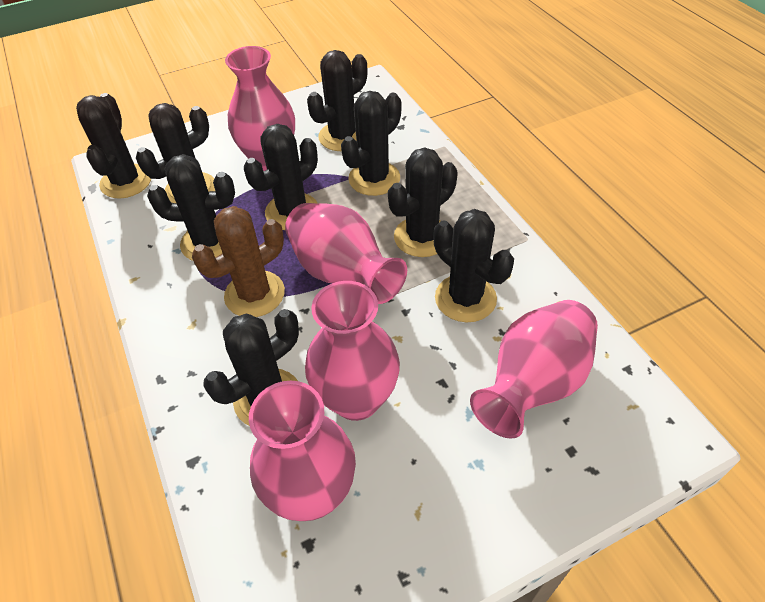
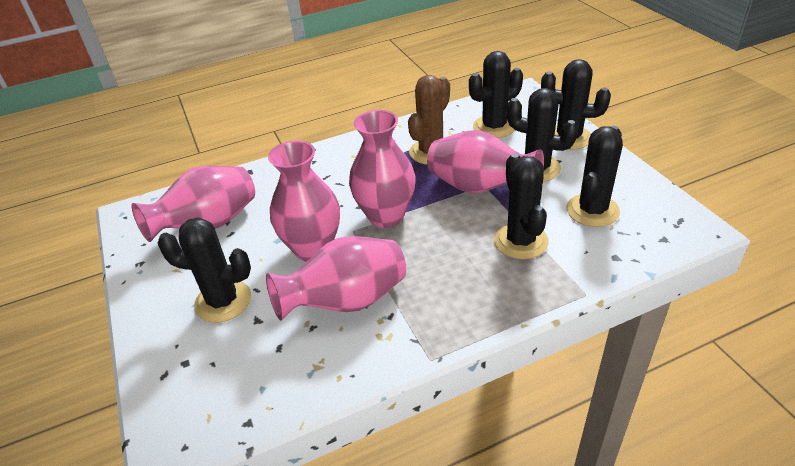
black cactus: [76,93,151,199] [136,103,215,203] [147,154,235,261] [203,309,299,426] [244,124,318,230] [307,50,367,151] [341,91,401,196] [388,147,458,257] [433,209,514,322] = 9 -> [158,217,251,323] [469,51,523,138] [494,153,548,259] [506,88,578,182] [541,59,611,150] [566,126,623,227] = 6

